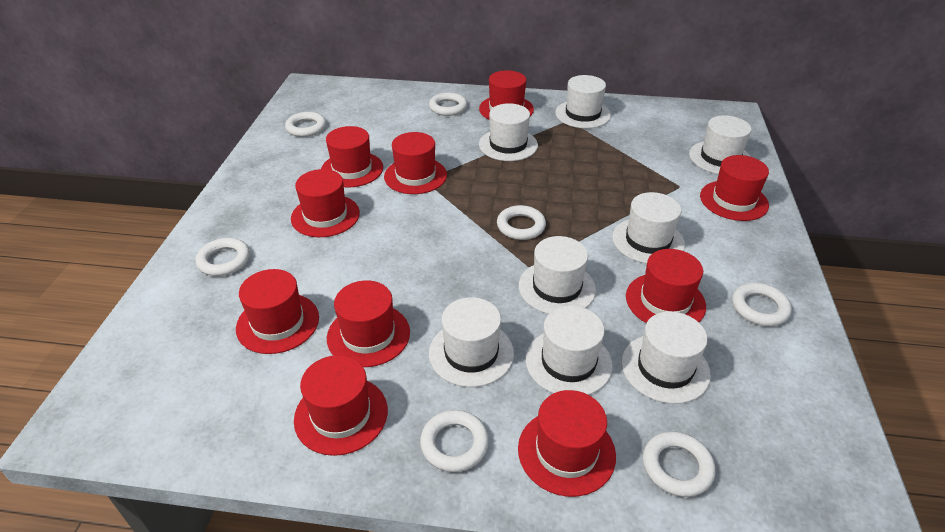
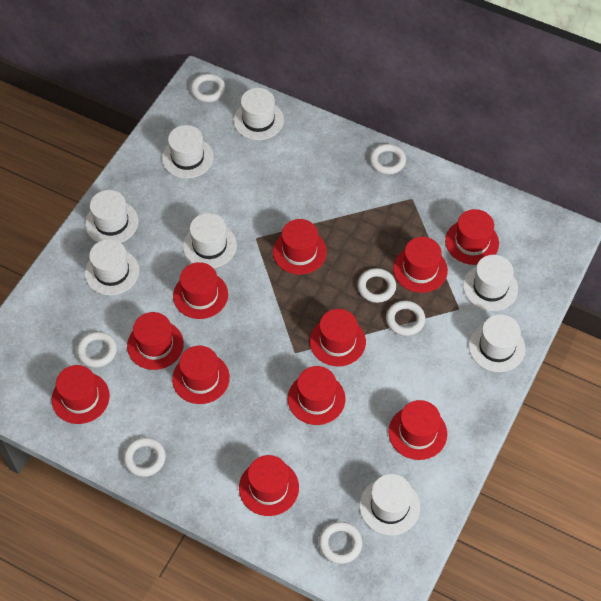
red hat: [236,269,319,354] [291,169,360,237] [294,355,388,456] [321,126,383,188] [327,280,410,367] [384,132,447,194] [479,70,534,119] [518,390,616,497] [626,249,706,323] [700,155,769,221] = 10 -> [52,365,110,424] [127,312,184,370] [172,346,230,404] [173,262,228,319] [239,455,299,516] [273,219,327,275] [288,366,345,425] [310,309,366,366] [388,400,447,460] [393,237,448,293] [445,209,499,265] = 11

